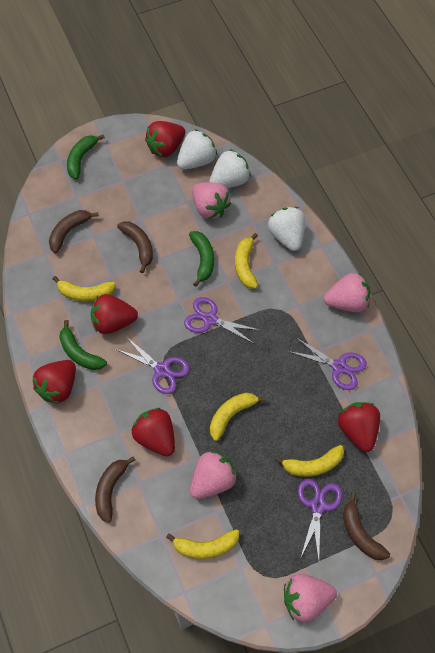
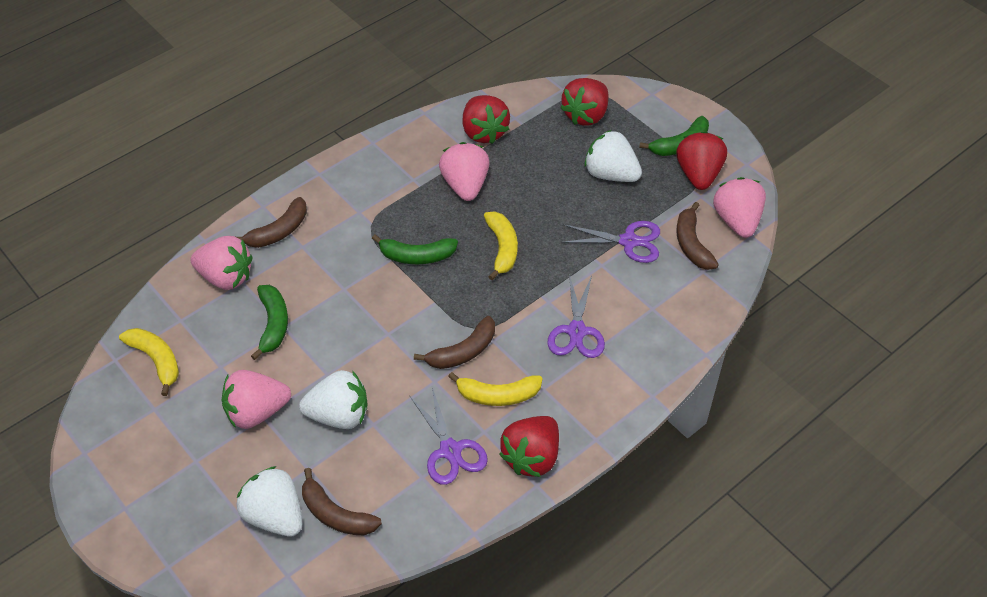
purple scissors: [115,337,190,394] [184,297,259,344] [288,337,367,390] [298,479,343,561] = 4 -> [409,388,488,485] [547,274,605,358] [561,221,660,263] = 3
red strawberry: [33,360,76,404] [90,294,138,334] [132,408,175,456] [145,121,185,157] [338,402,380,452] = 5 -> [462,95,510,144] [499,416,559,477] [561,78,609,126] [677,131,727,190] = 4
yellow banana: [53,276,116,301] [166,529,239,559] [210,393,266,441] [235,233,258,289] [275,445,344,477] = 5 -> [119,328,179,396] [448,372,543,406] [484,211,518,280] = 3

